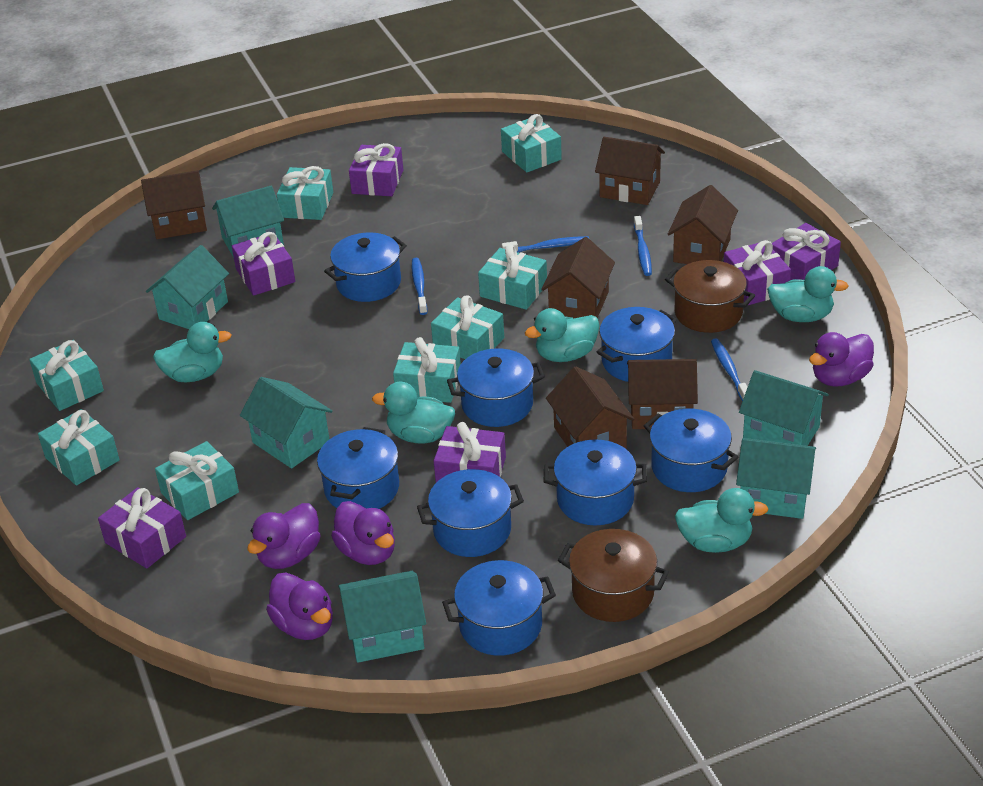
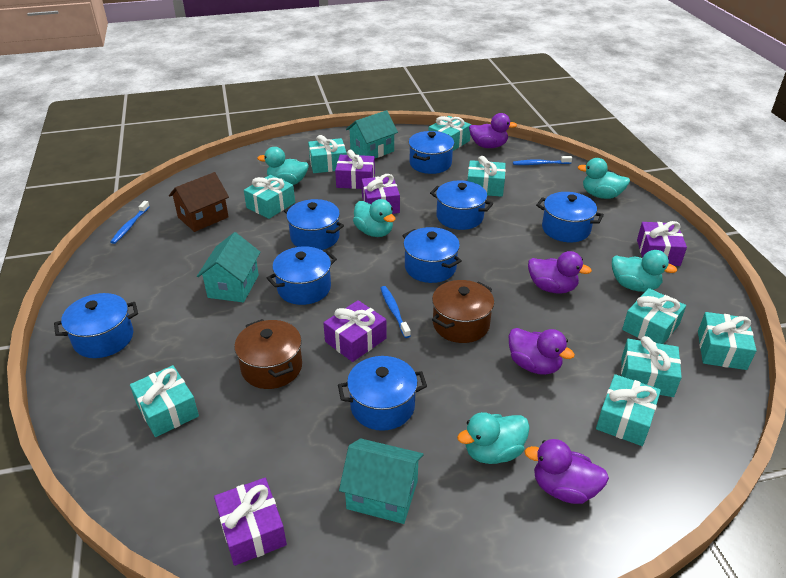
blue toothbrush: [411,258,427,315] [501,236,589,252] [634,216,652,276] [711,339,748,401] = 4 -> [111,201,150,244] [381,286,411,338] [513,156,572,165] = 3
brown house: [141,170,207,239] [541,237,615,319] [546,366,634,449] [595,137,665,205] [627,359,698,429] [668,185,738,264] = 6 -> [169,172,229,232] = 1
purple gift: [98,487,186,568] [232,232,295,296] [349,143,403,196] [434,422,506,483] [724,240,791,306] [772,223,841,280] = 6 -> [214,478,287,566] [323,300,387,362] [335,150,375,189] [361,174,400,214] [637,221,687,266] = 5
turquoise gift: [29,340,104,411] [38,409,120,486] [155,441,239,520] [277,166,333,220] [393,337,461,403] [431,295,504,359] [478,245,547,310] [501,114,562,172] = 8 -> [130,365,199,437] [244,175,295,219] [308,135,347,173] [429,116,471,151] [467,156,506,197] [596,374,661,446] [621,336,682,397] [622,288,686,344] [698,312,757,370] = 9
turquoise house: [146,245,229,329] [212,186,284,258] [240,377,332,469] [338,571,426,663] [736,438,816,519] [739,370,829,446] = 6 -> [197,232,260,302] [339,438,424,524] [346,110,398,158] = 3

